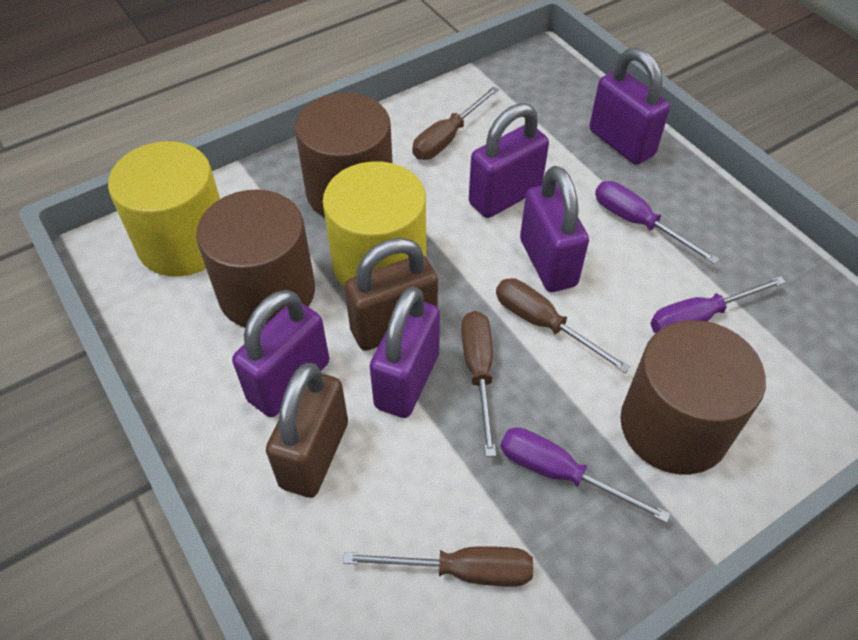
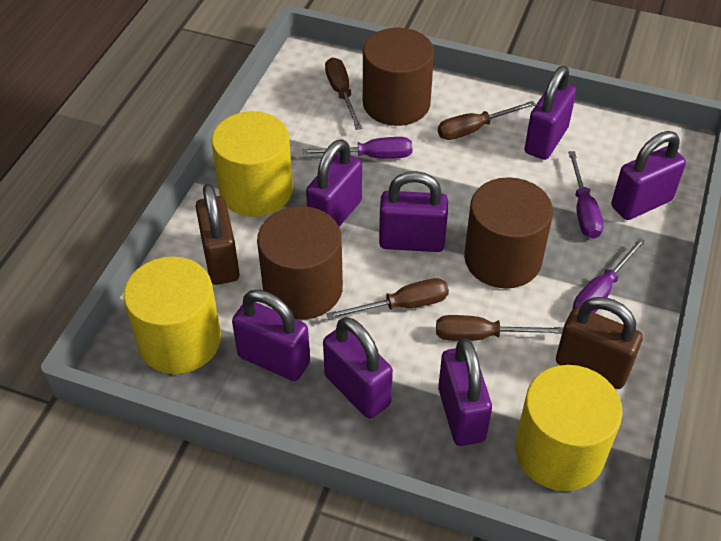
purple padlock: [232,290,329,417] [370,286,440,418] [469,103,549,218] [520,166,589,292] [589,48,670,165] = 5 -> [232,290,310,381] [306,139,362,227] [323,317,393,419] [379,171,448,252] [438,339,492,446] [524,66,576,160] [611,131,686,220] = 7
yellow cylinder: [108,141,220,277] [323,161,426,287] = 2 -> [124,256,221,374] [211,111,293,217] [515,365,623,491] = 3

